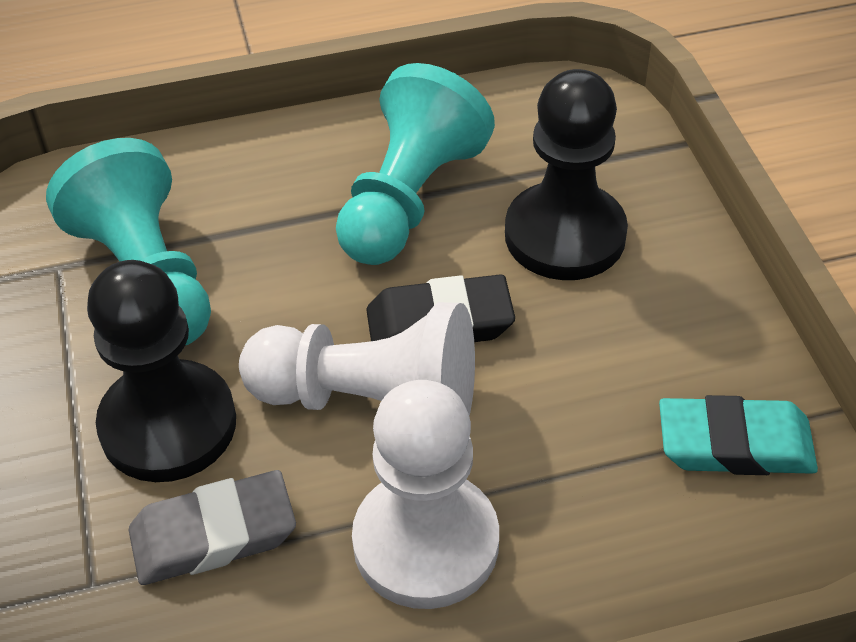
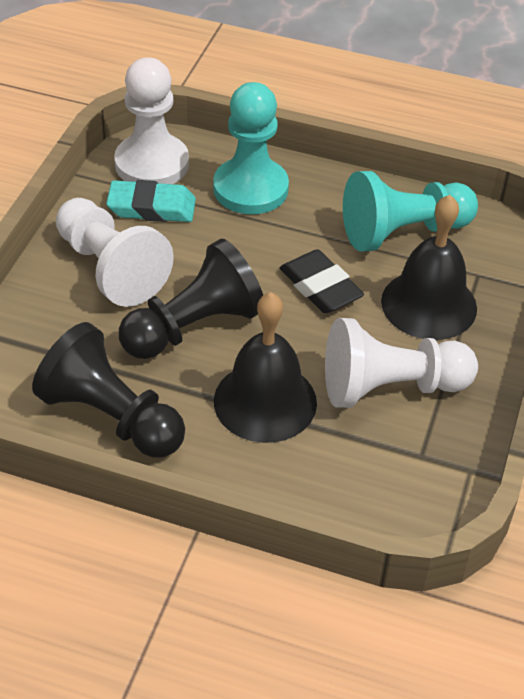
black bell: none = 0 -> [214,292,317,443] [381,195,477,340] = 2
grey eraser: [129,470,296,585] = 1 -> none = 0
white pawn: [239,302,475,416] [352,380,499,609] = 2 -> [56,198,174,307] [114,57,189,184] [325,318,478,408] = 3

